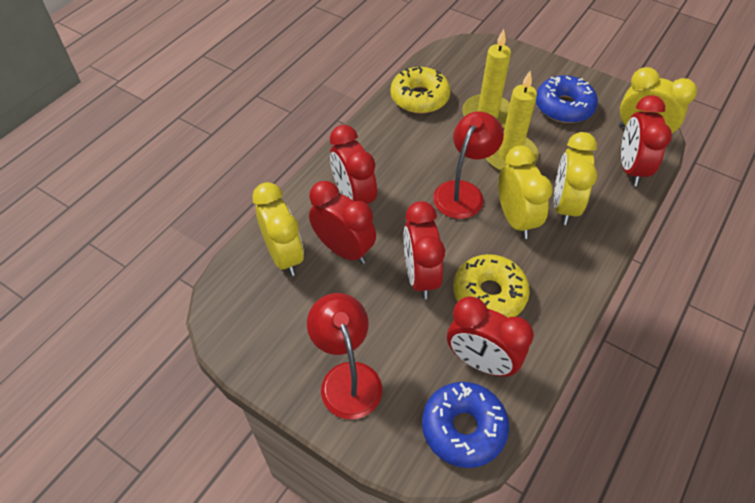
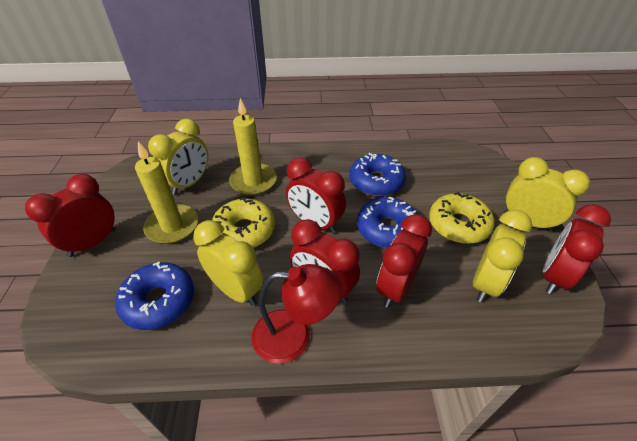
blue donut: [422,382,509,468] [536,76,598,123] = 2 -> [115,262,194,330] [349,153,406,196] [357,197,417,248] = 3
red lamp: [307,293,382,419] [433,111,504,219] = 2 -> [252,264,342,364] = 1

